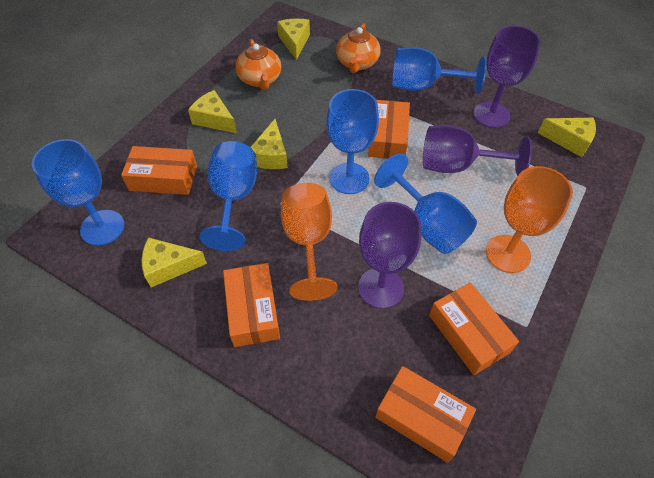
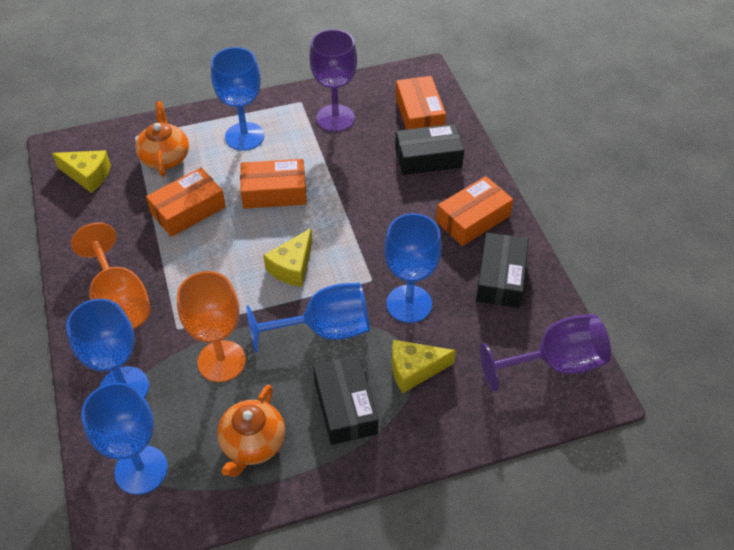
black box: none = 0 -> [313,355,378,445] [395,124,464,175] [476,233,529,308] = 3
orange box: [121,146,197,195] [223,263,280,347] [368,100,410,159] [375,366,476,463] [429,282,519,375] = 5 -> [146,168,226,237] [240,159,307,209] [396,76,446,130] [436,176,513,246] = 4
purple goblet: [358,202,422,309] [423,125,532,176] [473,26,541,128] = 3 -> [309,29,357,132] [479,314,611,392] = 2
yellow cheese: [141,237,207,287] [188,90,237,133] [251,119,288,169] [277,19,310,60] [538,118,596,157] = 5 -> [52,150,111,193] [263,228,312,287] [392,340,456,393] = 3

